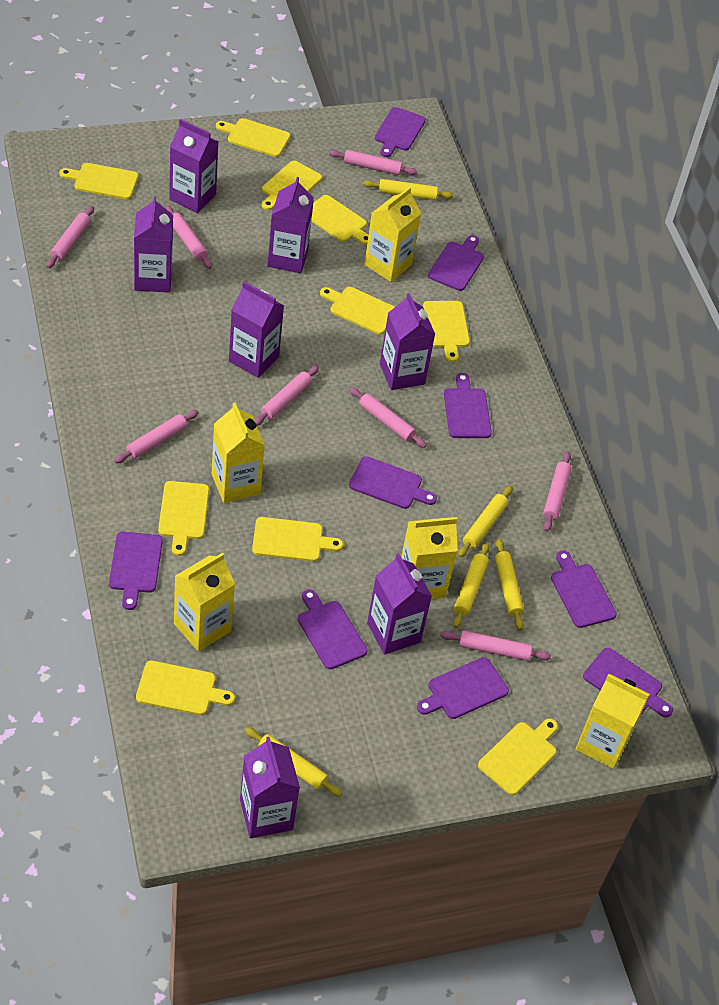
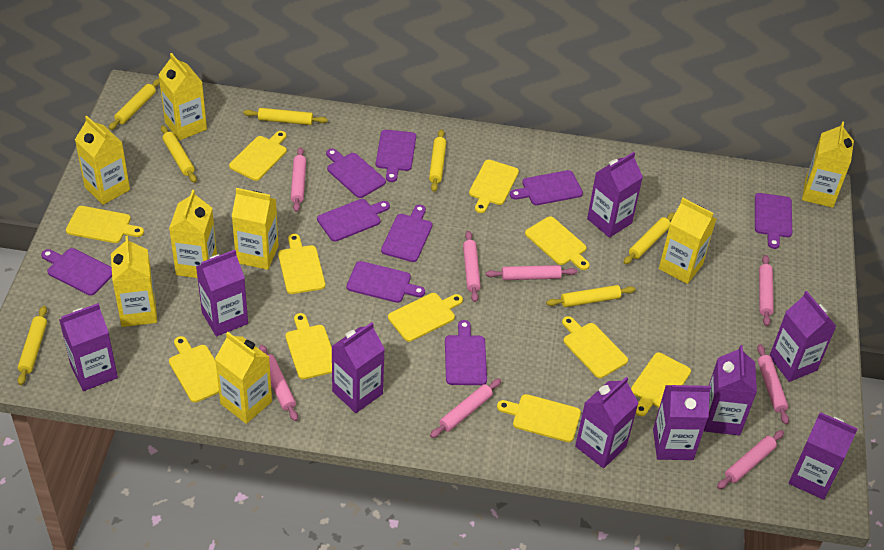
purple carton: [134,196,173,293] [169,119,218,213] [229,281,284,378] [240,737,300,839] [268,177,314,273] [367,553,432,655] [380,293,435,390] = 7 -> [59,303,118,391] [196,250,248,337] [331,322,385,413] [575,377,639,468] [587,152,643,238] [653,385,711,460] [704,345,757,435] [769,291,837,382] [789,412,858,500] = 9
yellow carton: [174,553,235,652] [212,402,265,503] [364,187,421,282] [401,517,458,599] [576,674,650,769] = 5 -> [75,116,130,205] [111,236,157,327] [158,53,207,140] [169,190,217,278] [215,332,272,424] [232,188,278,270] [659,198,716,284] [802,121,854,208] = 8
yellow cutting board: [59,163,138,199] [136,660,235,715] [158,481,209,556] [216,118,290,157] [252,517,343,562] [262,161,322,210] [311,195,368,245] [320,287,395,335] [423,301,470,362] [478,718,558,795] = 10 -> [66,206,144,243] [169,336,219,403] [229,131,287,181] [278,234,325,294] [285,313,332,379] [388,293,463,342] [469,160,519,213] [497,394,581,442] [525,216,590,270] [562,316,628,378] [631,352,691,416] = 11
yellow rolling pin: [244,727,342,797] [363,179,454,200] [453,542,490,628] [458,486,513,558] [495,538,524,630] = 5 -> [18,306,47,385] [109,79,160,130] [161,125,197,183] [243,108,328,125] [429,129,446,192] [546,285,636,307] [623,212,675,264] = 7

